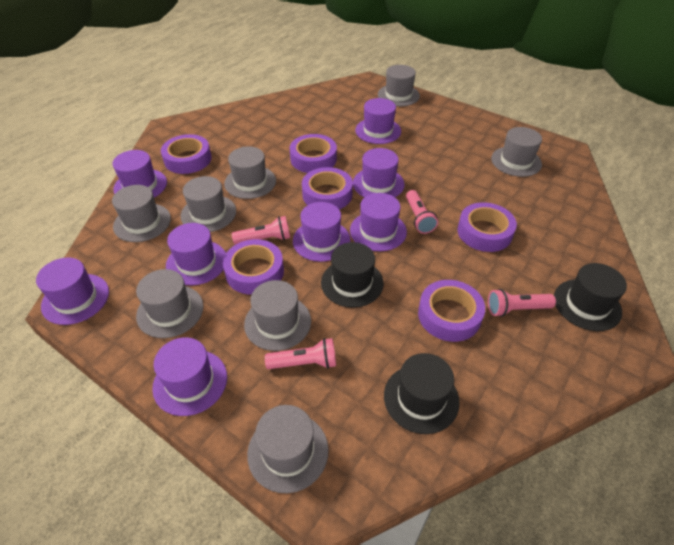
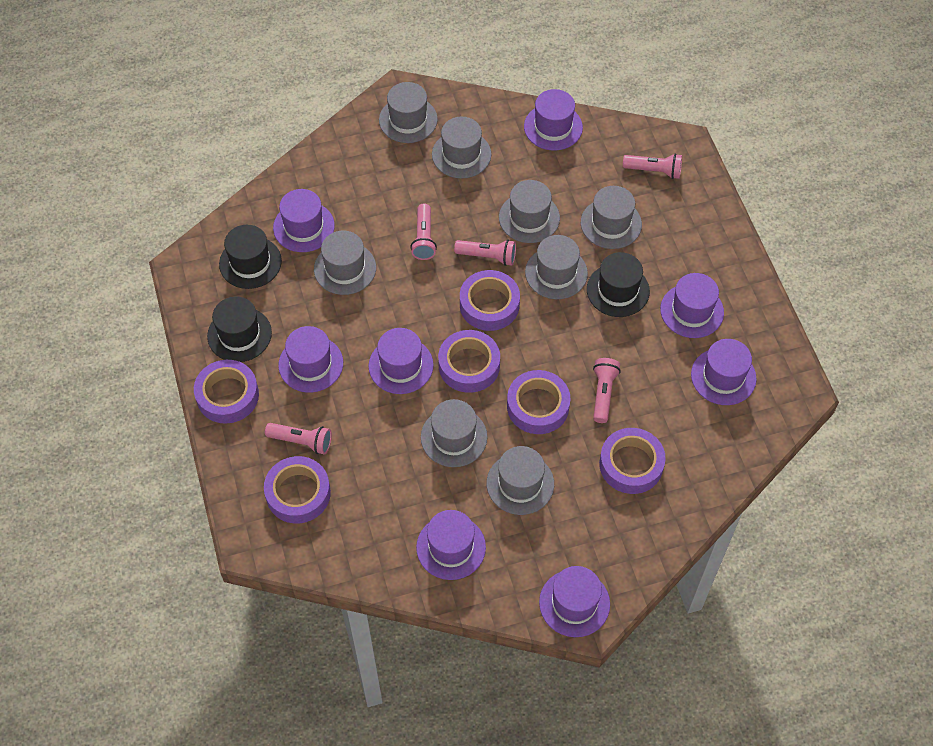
pink flashlight: [232,216,290,244] [265,338,336,369] [406,190,438,234] [488,289,556,317] = 4 -> [265,423,332,455] [411,204,437,260] [454,240,516,266] [593,358,621,423] [623,153,682,179] = 5

